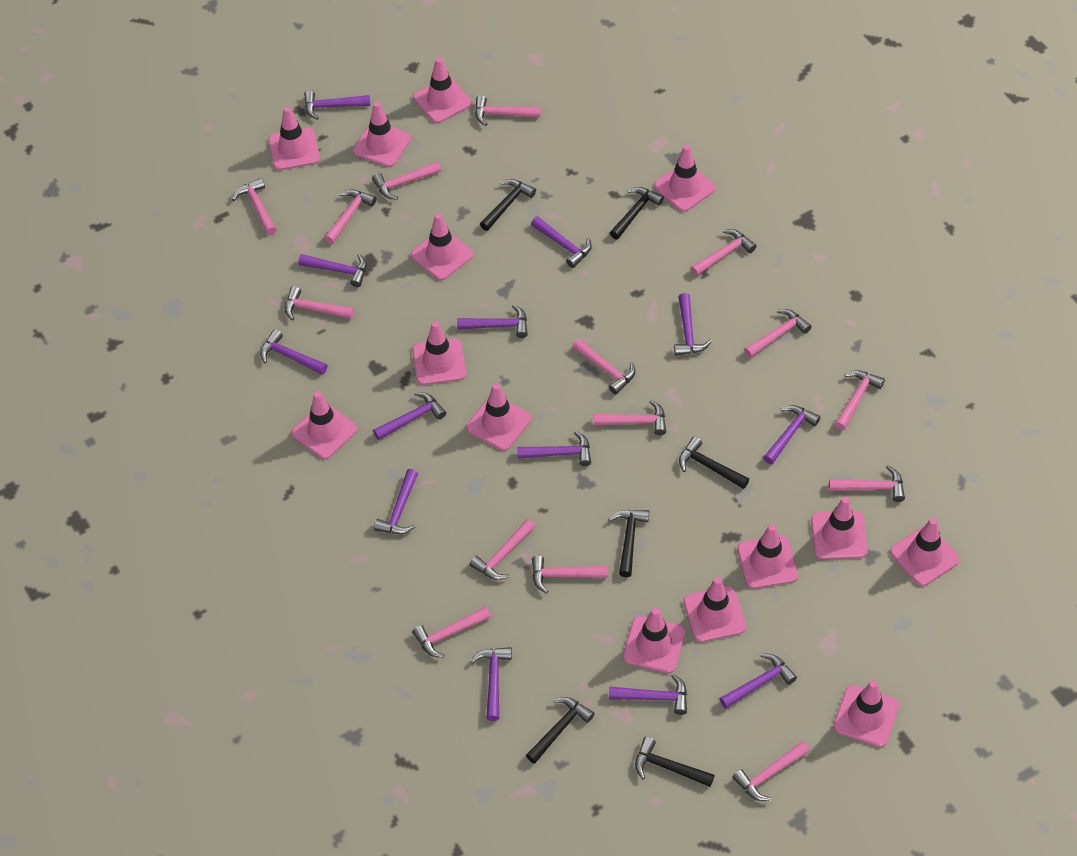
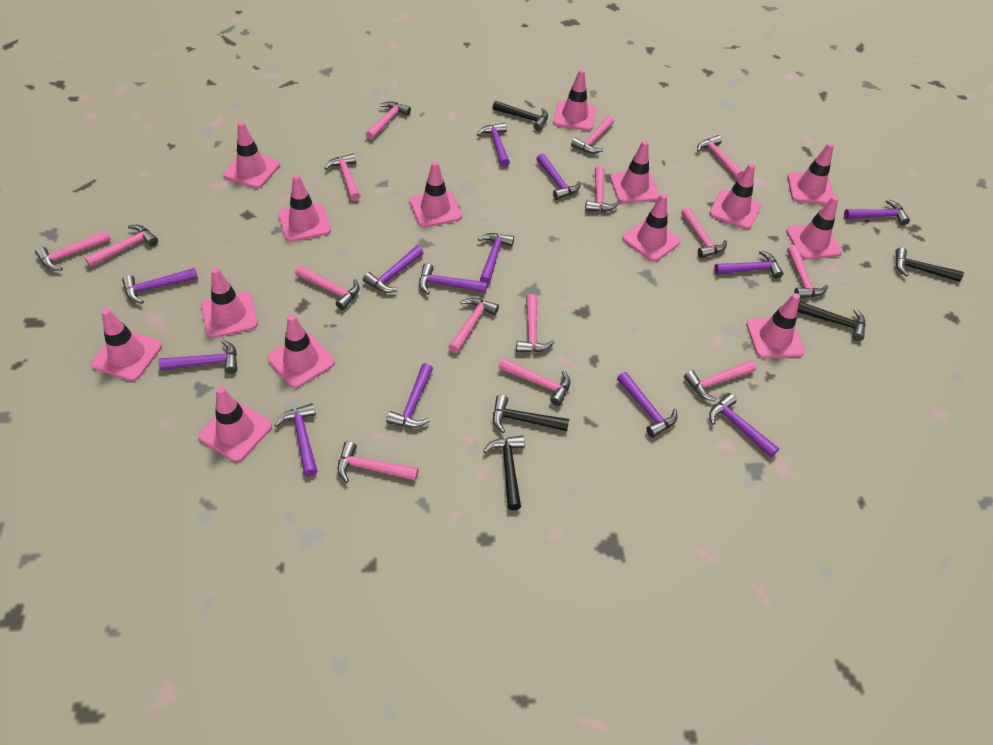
black hammer: [480,179,536,231] [526,697,595,764] [608,510,649,577] [610,187,664,240] [635,737,715,787] [679,436,749,489] = 6 -> [483,435,525,510] [493,101,548,131] [493,395,569,433] [797,301,866,341] [895,247,964,282] = 5

